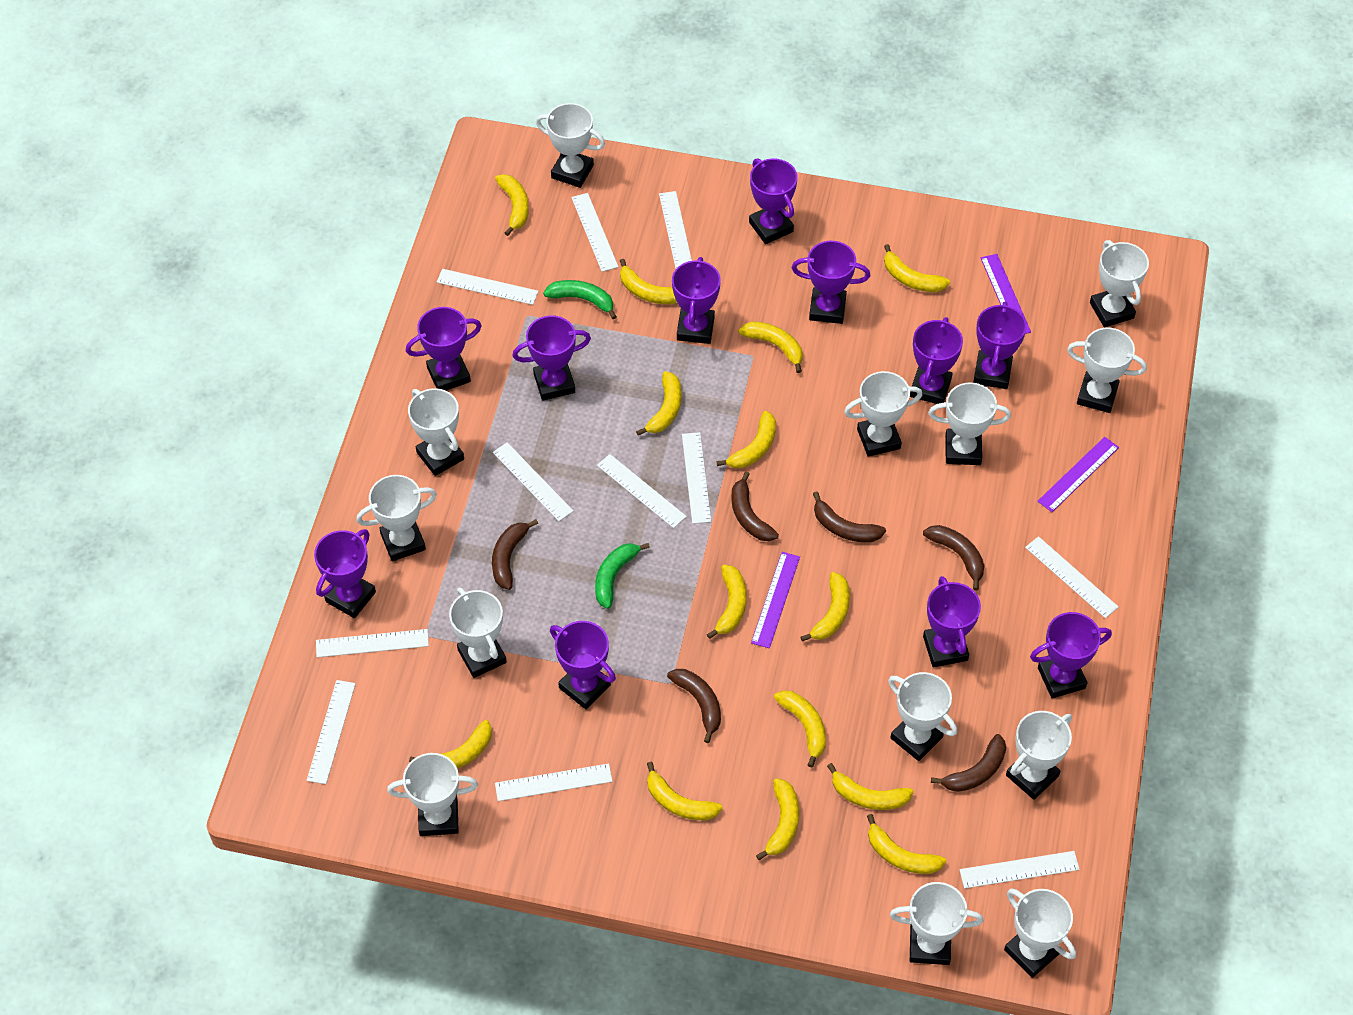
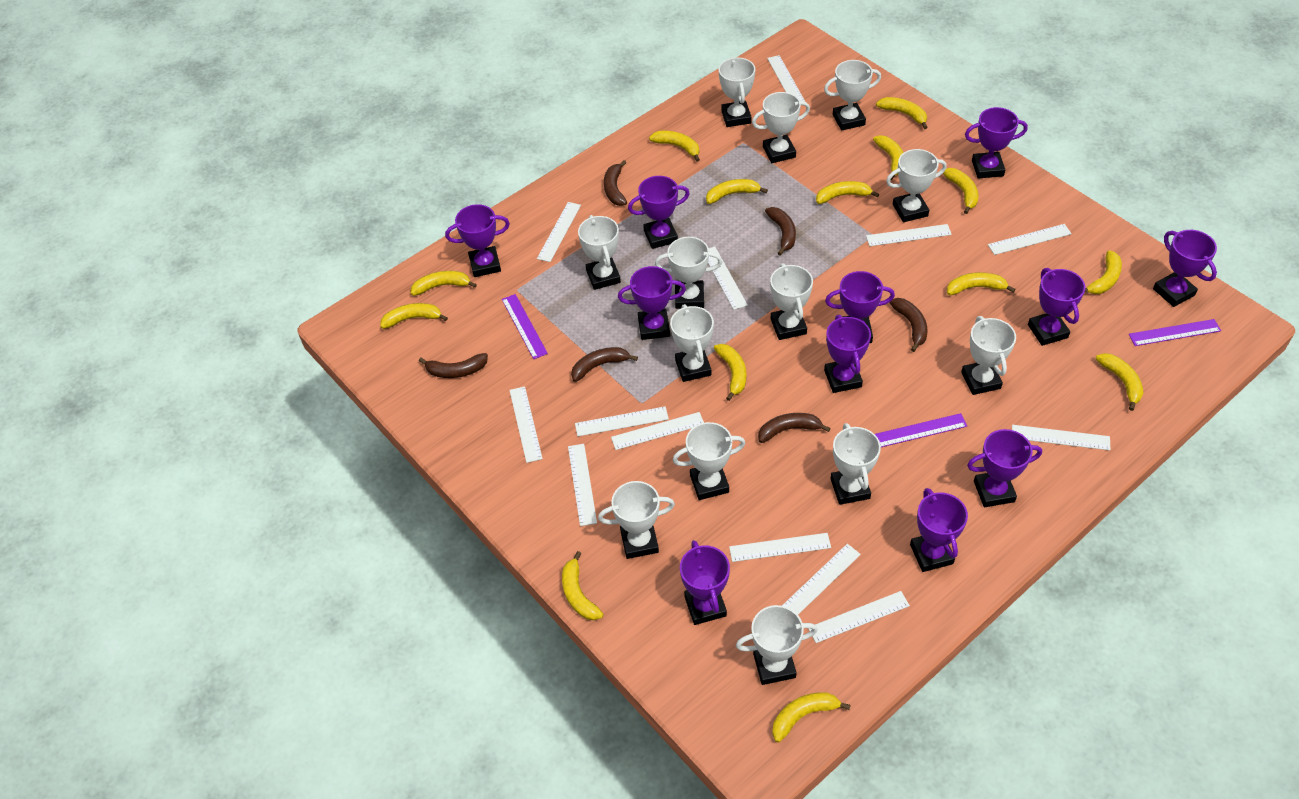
green banana: [543,280,617,319] [595,543,650,609] = 2 -> none = 0
white ruler: [307,680,356,784] [316,629,429,657] [437,269,539,305] [493,442,573,521] [495,763,612,801] [571,193,618,272] [597,454,687,528] [659,191,692,268] [682,432,711,524] [960,851,1080,889] [1025,536,1119,618] = 11 -> [509,386,543,463] [537,202,581,262] [568,444,597,526] [575,406,669,436] [611,412,704,450] [708,247,748,310] [729,533,831,562] [767,55,805,102] [782,544,861,615] [808,591,910,643] [866,224,952,246] [988,224,1072,255] [1012,425,1110,450] = 13

